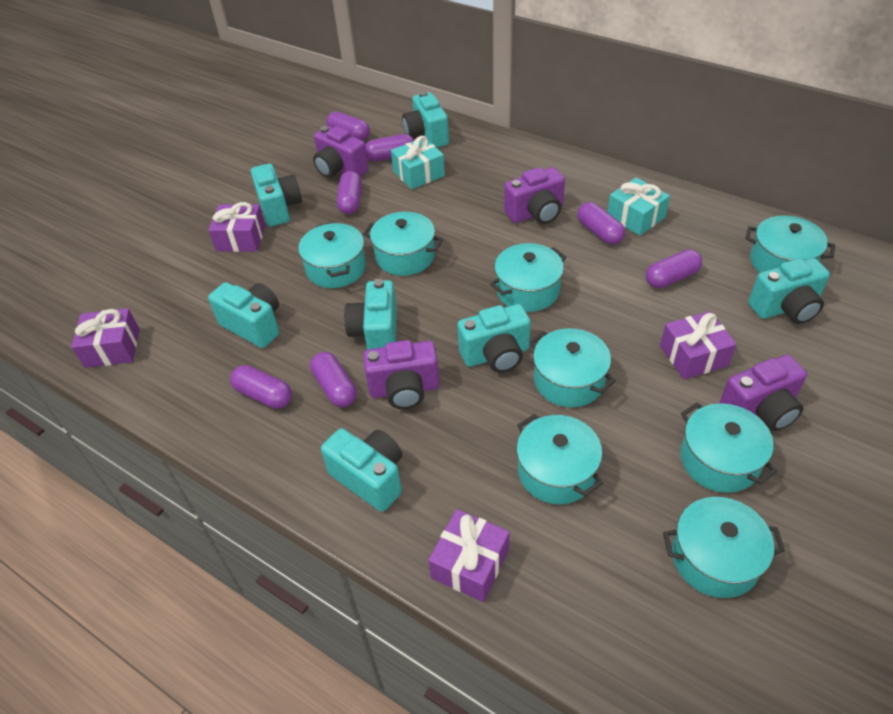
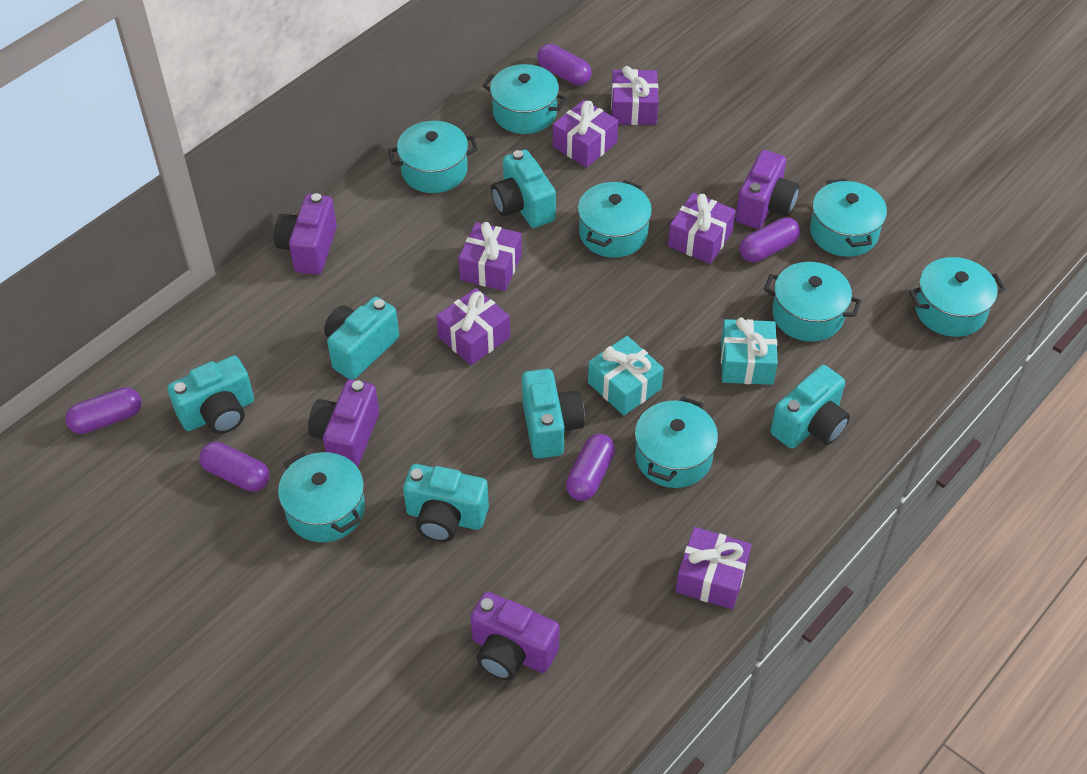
purple capsule: [230,365,292,409] [310,352,357,407] [326,111,370,141] [337,171,362,214] [365,134,414,162] [577,202,625,245] [646,249,702,288] = 7 -> [66,387,142,434] [199,442,270,492] [537,44,592,85] [566,434,615,501] [739,217,800,262] = 5
purple gift: [71,308,140,368] [208,202,266,252] [428,509,510,602] [660,311,737,379] = 4 -> [436,288,510,365] [458,222,522,291] [553,100,618,168] [611,66,658,125] [668,193,736,264] [676,527,752,610] = 6
turquoise camera: [208,282,279,348] [251,163,302,227] [321,428,402,512] [344,279,397,350] [402,91,449,148] [457,304,531,373] [748,258,830,324] = 7 -> [167,355,254,434] [324,297,399,380] [403,464,489,542] [491,149,556,228] [522,369,585,459] [770,365,850,449] = 6

